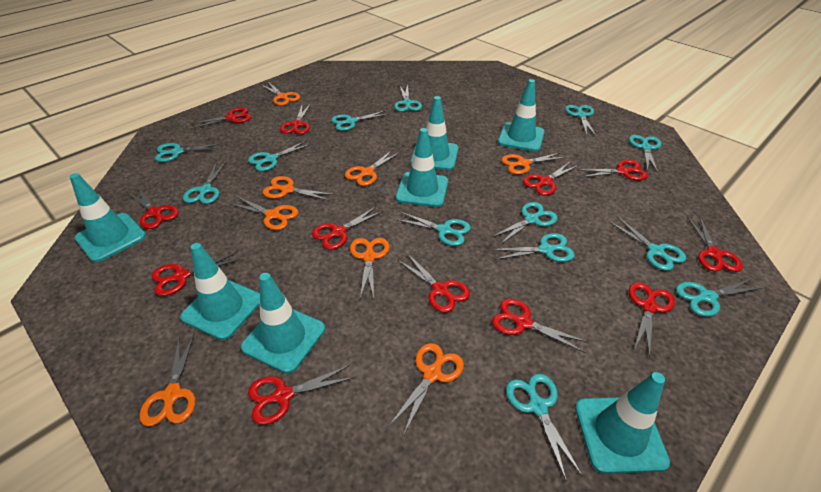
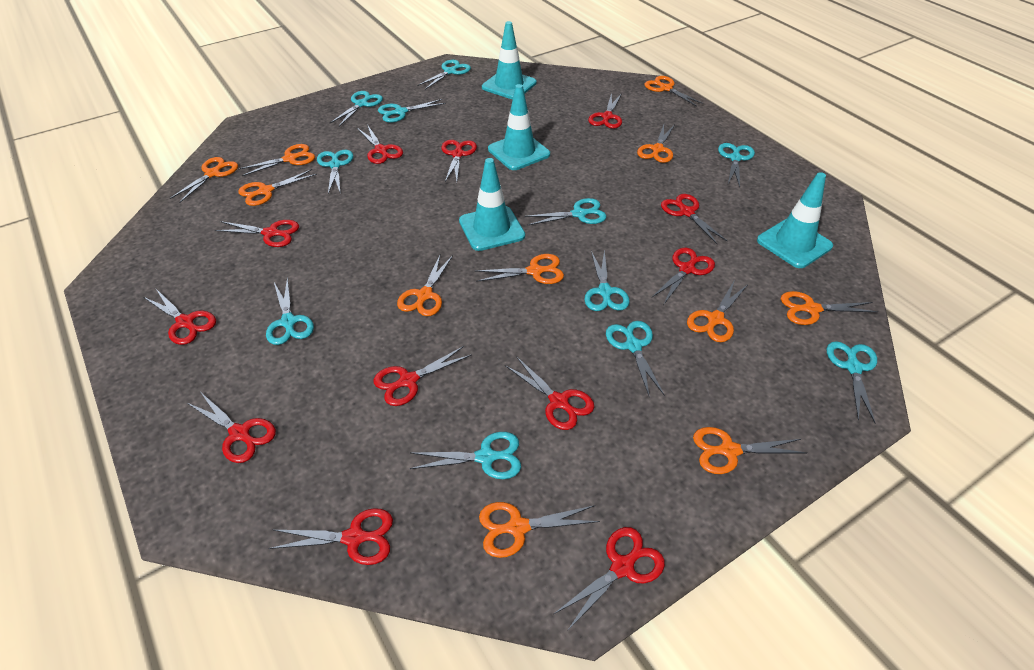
orange scissors: [139,334,195,426] [229,196,298,230] [260,82,300,106] [263,176,334,201] [345,149,400,186] [350,238,390,298] [389,343,464,434] [501,152,567,174] = 8 -> [170,157,238,203] [238,144,315,176] [238,169,317,206] [397,255,453,316] [476,254,564,284] [479,502,600,558] [637,124,675,163] [645,76,704,107] [687,281,748,342] [693,427,807,474] [781,291,878,325] = 11
turquoise scissors: [155,143,223,162] [183,161,227,204] [248,140,311,171] [331,110,389,131] [394,84,422,112] [394,211,471,246] [492,202,557,245] [492,233,575,262] [506,374,583,480] [565,105,596,136] [609,216,686,271] [629,135,661,172] [676,279,762,317] = 13 -> [266,277,314,345] [317,150,354,194] [330,91,383,126] [378,99,446,123] [409,432,521,479] [417,60,471,90] [525,198,606,225] [584,249,630,311] [606,321,665,398] [718,143,755,187] [827,341,877,423] = 11
turquoise traffic cone: [70,173,146,262] [180,243,260,340] [241,273,325,374] [396,128,448,207] [411,96,459,170] [498,79,545,152] [575,372,670,474] = 7 -> [459,158,525,251] [482,21,537,99] [488,84,550,170] [757,172,833,268] = 4

